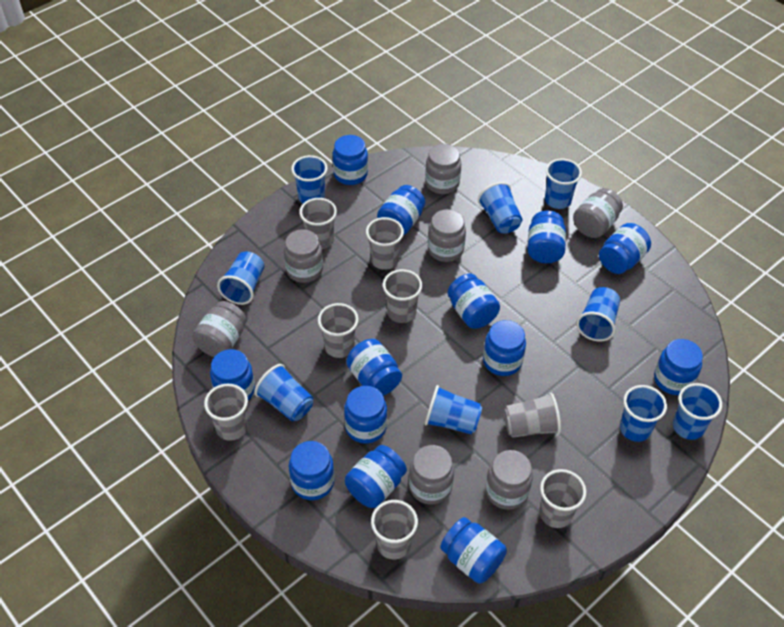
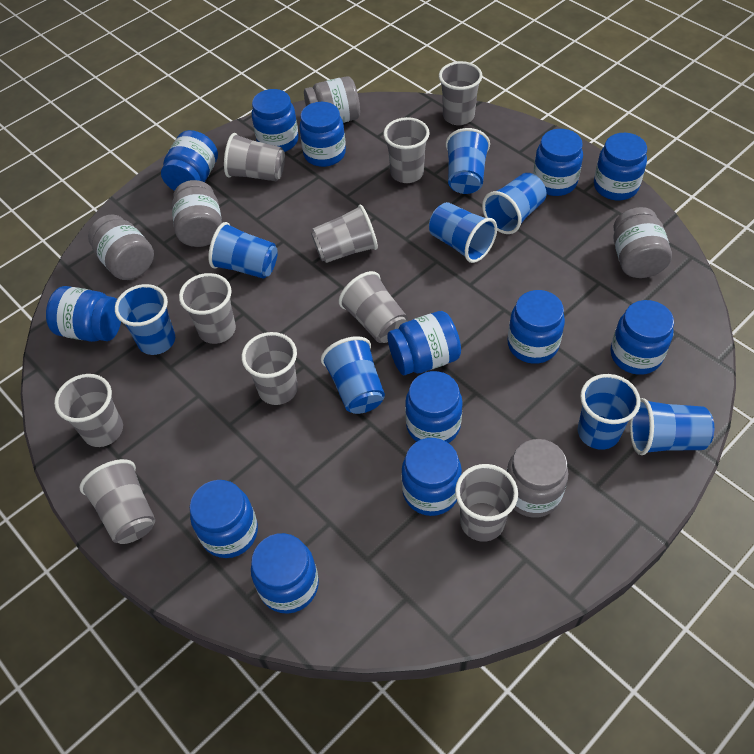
blue cup: [217,251,264,305] [254,364,313,421] [291,155,328,204] [425,385,482,434] [478,182,522,234] [545,158,582,209] [576,287,620,341] [620,385,667,442] [673,383,722,440] = 9 -> [115,284,175,355] [208,222,278,279] [321,336,385,414] [429,202,497,263] [446,128,490,194] [482,173,546,234] [578,374,641,450] [630,398,714,455] = 8
grey cup: [204,384,248,441] [299,198,337,249] [318,303,359,358] [366,217,404,270] [371,500,418,559] [383,269,422,323] [504,393,561,438] [539,469,586,528] = 8 -> [54,374,123,447] [79,459,155,544] [179,273,236,344] [224,133,285,181] [242,332,298,405] [311,204,378,263] [339,271,408,343] [383,117,430,183] [439,61,482,125] [455,464,518,542] = 10
grey jar: [192,301,247,357] [284,229,323,283] [409,445,454,505] [425,144,461,194] [428,209,466,262] [485,450,533,510] [573,188,623,238] = 7 -> [88,214,154,280] [172,180,222,247] [304,76,360,123] [507,439,568,518] [613,207,672,278] = 5

